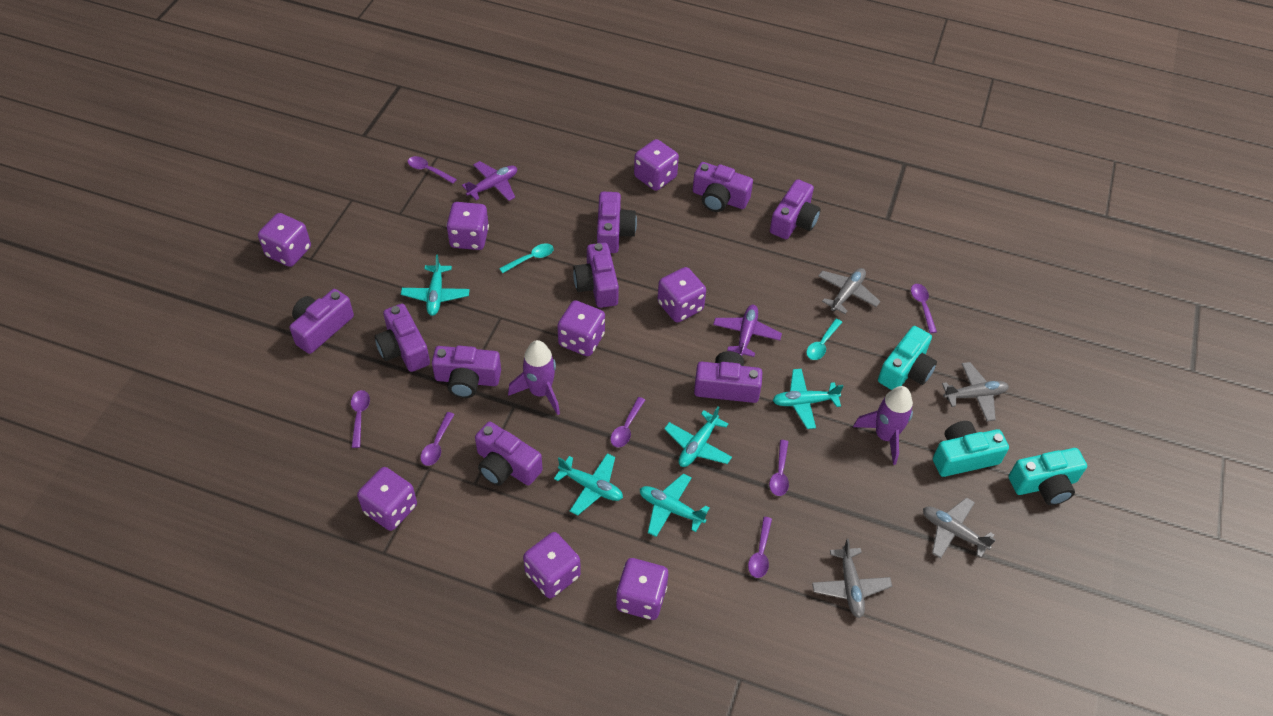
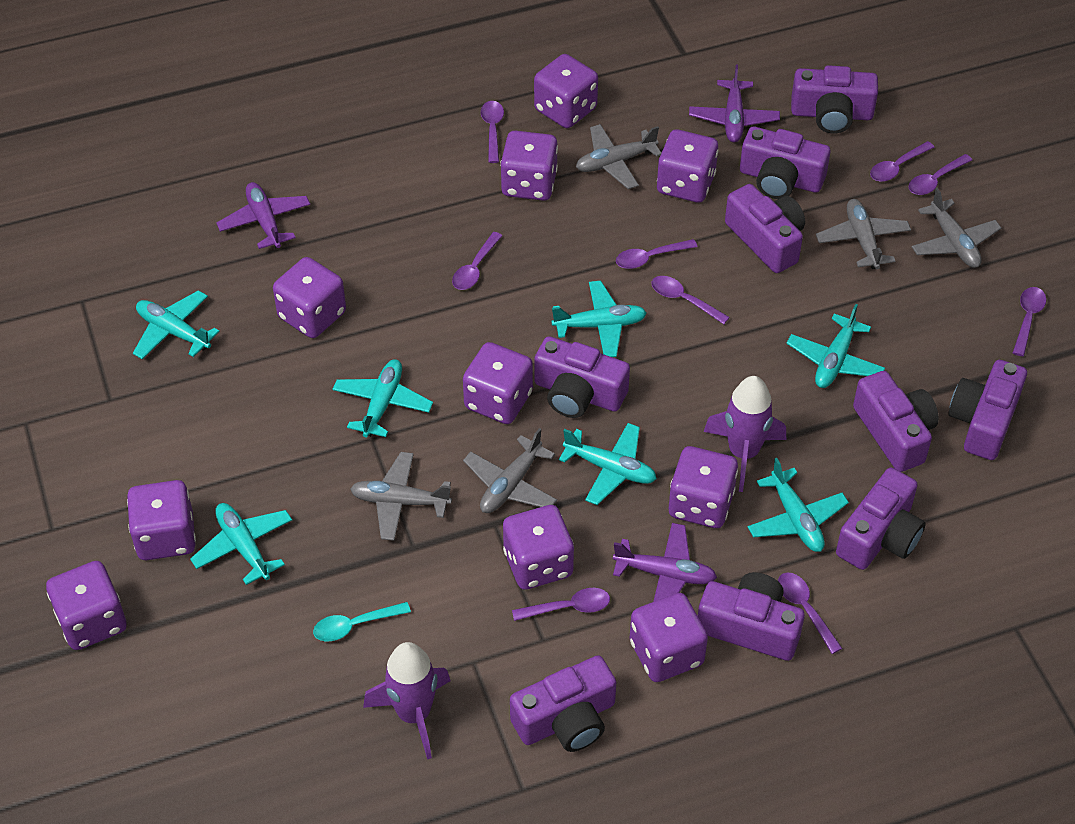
grey plane: [812,539,892,618] [818,268,880,314] [923,498,996,559] [942,362,1009,422] = 4 -> [350,452,452,541] [463,428,557,513] [576,124,661,189] [816,199,911,269] [912,188,1001,268] = 5
purple dice: [258,213,311,267] [357,467,417,531] [446,202,489,250] [523,532,581,598] [557,300,605,356] [616,558,668,620] [634,139,679,191] [657,267,706,323] = 8 -> [46,561,127,650] [127,480,196,560] [273,257,346,338] [463,342,533,424] [500,131,558,201] [503,505,574,590] [534,54,598,128] [630,593,708,682] [657,129,718,203] [669,446,738,528] = 10
purple plane: [462,161,517,201] [713,305,782,357] = 2 -> [216,182,310,249] [613,523,717,602] [689,65,780,142] = 3
purple spoon: [351,390,370,448] [408,156,457,184] [421,412,455,466] [610,397,645,447] [748,517,772,578] [769,440,789,496] [911,284,937,333] = 7 -> [452,232,502,290] [481,101,504,163] [512,588,610,621] [616,239,697,269] [652,276,730,324] [778,572,843,654] [870,141,935,182] [909,154,972,195] [1013,287,1046,356] = 9
turquoise camera: [878,326,937,390] [933,421,1009,477] [1008,448,1087,505] = 3 -> none = 0
turquoise plane: [401,255,470,316] [554,453,623,515] [640,473,710,537] [664,406,732,467] [773,369,844,429] = 5 -> [133,290,220,359] [190,503,292,585] [333,359,433,437] [552,281,647,357] [559,423,657,505] [748,458,849,552] [786,304,885,388] = 7
turquoise spoon: [499,243,554,273] [806,319,842,360] = 2 -> [313,602,411,641] = 1

